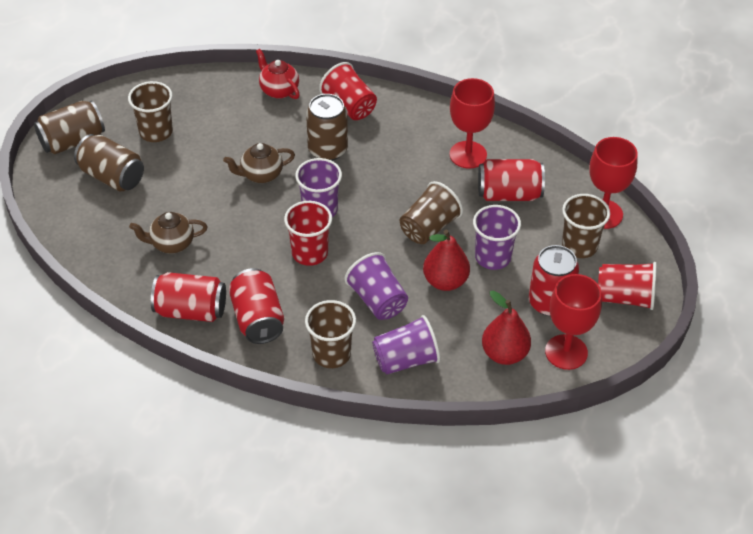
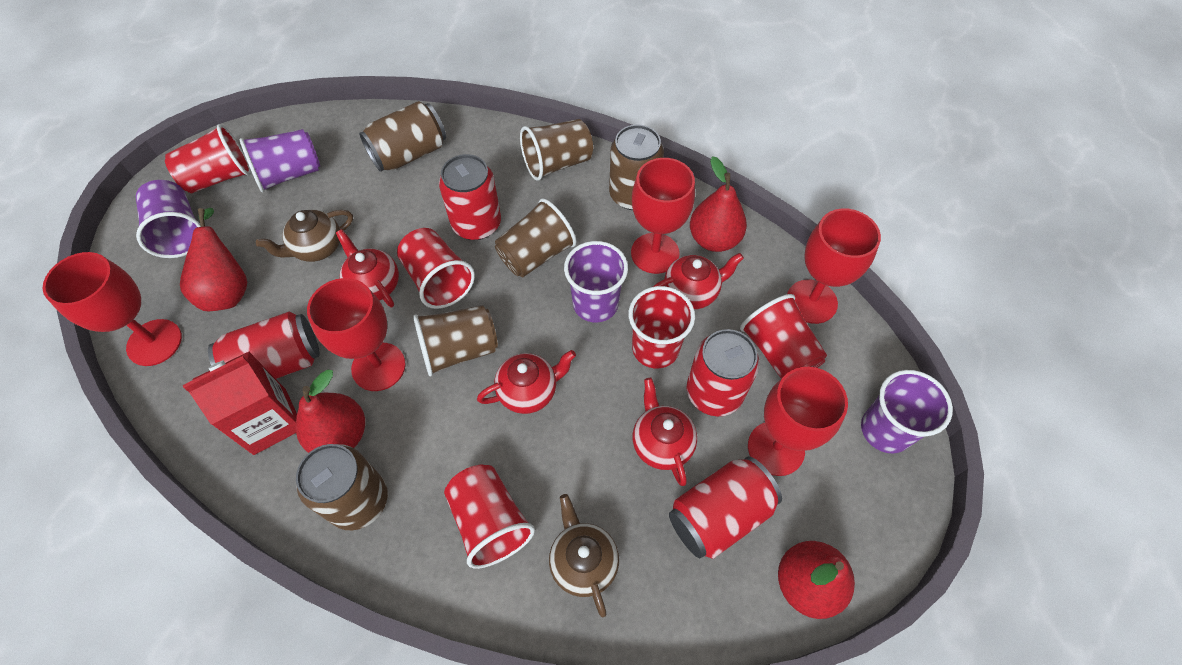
brown cup: [128,81,173,142] [305,300,356,368] [400,181,463,244] [562,194,610,258] = 4 -> [413,305,498,376] [495,198,577,277] [520,119,593,181] = 3
red carton: none = 0 -> [183,351,297,455] = 1
red cup: [284,201,332,266] [319,62,377,120] [598,262,656,310] = 3 -> [165,124,251,193] [397,228,475,309] [444,465,535,569] [629,286,695,368] [740,294,827,378] = 5
red goblet: [450,78,495,169] [545,274,602,370] [589,137,638,229] = 3 -> [43,252,182,366] [307,278,406,391] [631,158,695,274] [748,367,848,476] [787,208,881,324] = 5
red pear: [423,230,470,291] [482,291,531,365] = 2 -> [180,208,247,311] [296,369,365,453] [690,156,747,252] [778,541,855,619] = 4
red teapot: [256,49,300,99] = 1 -> [336,229,399,307] [477,350,576,414] [633,378,697,486] [653,253,744,309] = 4

